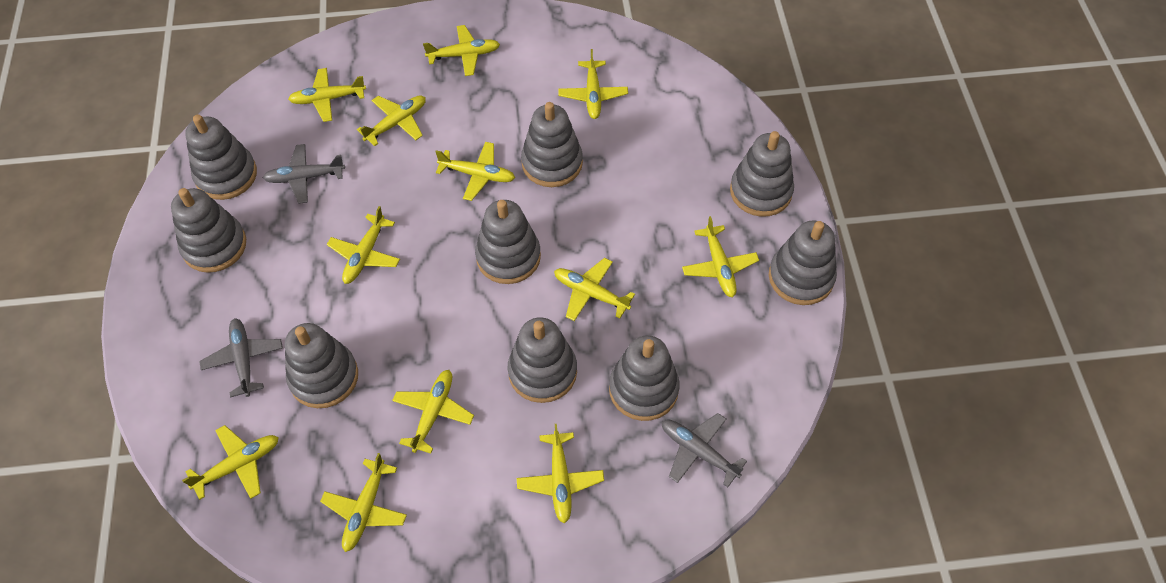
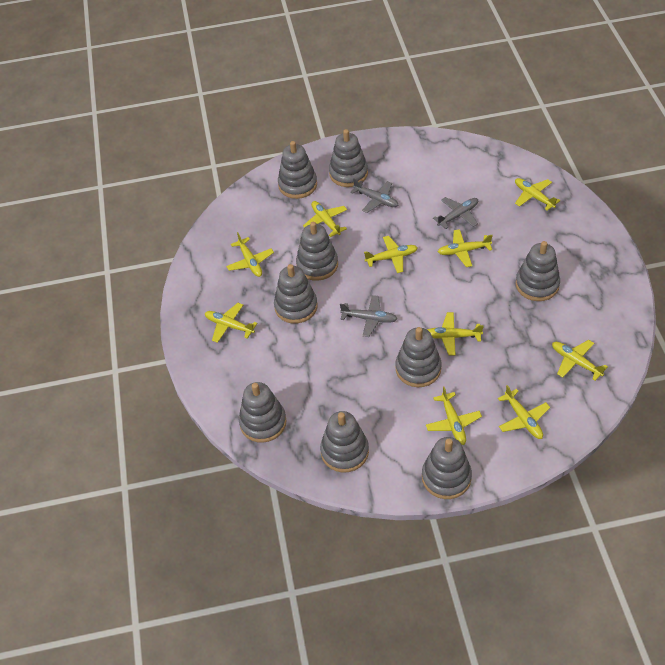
yellow plane: [182,425,279,500] [288,68,366,122] [320,453,407,552] [327,206,400,284] [357,95,426,146] [392,370,474,454] [423,25,500,76] [435,142,515,201] [517,424,604,523] [554,258,635,321] [558,49,628,119] [682,216,759,297] = 12 -> [205,303,258,343] [226,232,274,277] [303,201,347,237] [364,236,418,273] [426,386,482,445] [427,312,484,356] [438,229,493,267] [498,385,550,439] [515,178,560,211] [552,340,608,381] = 10

